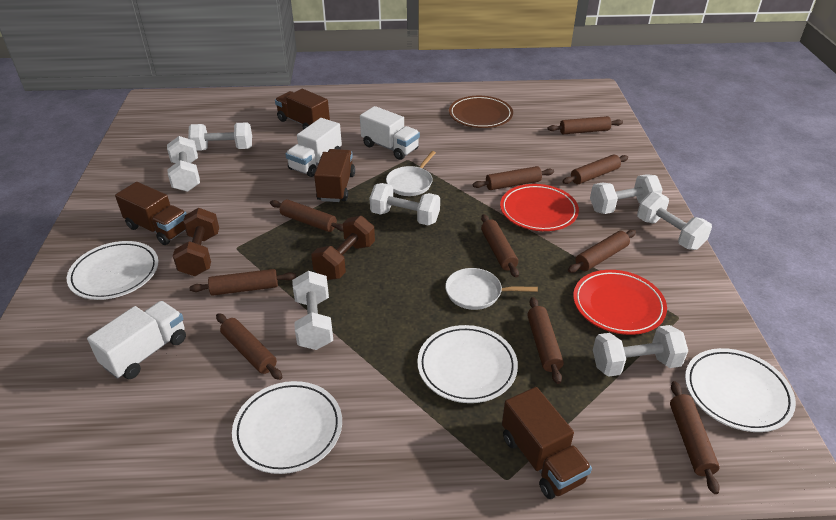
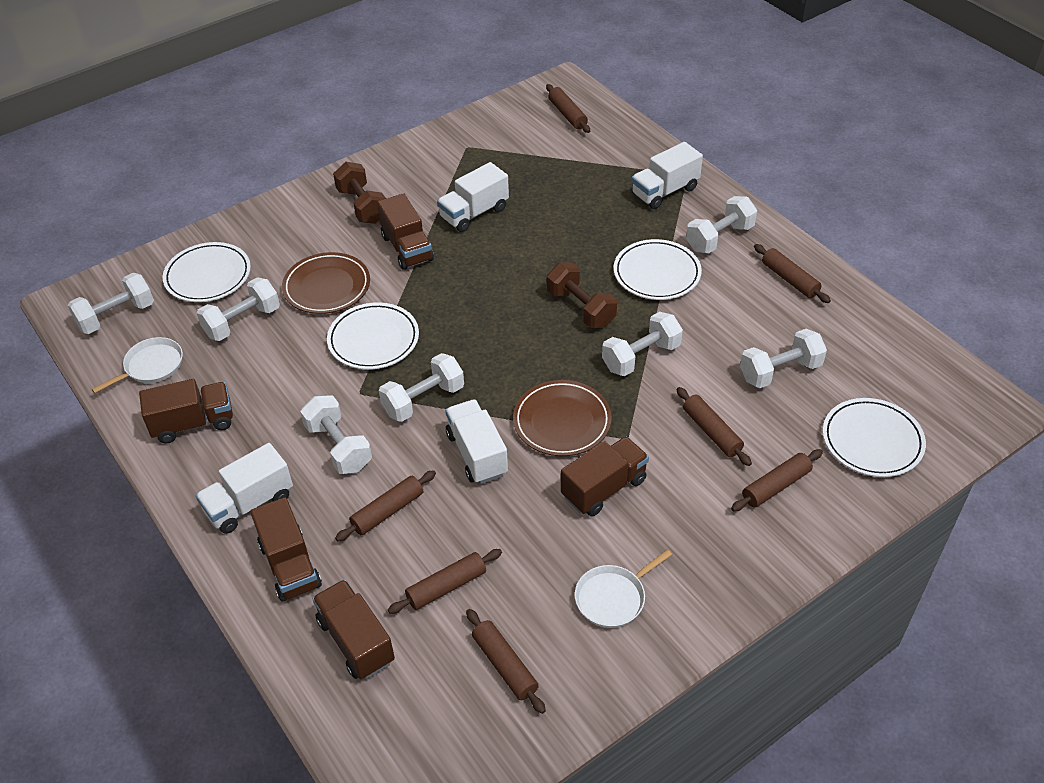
brown plate: [449,96,513,128] = 1 -> [282,252,370,314] [513,380,612,456] = 2
brown rolling pin: [189,269,296,296] [216,313,282,380] [270,200,343,232] [473,166,554,190] [481,214,519,278] [527,297,564,384] [548,116,623,134] [562,154,628,184] [568,230,636,273] [670,381,720,494] = 10 -> [335,470,436,541] [388,549,502,614] [466,609,546,714] [546,84,590,133] [676,387,752,466] [731,449,823,511] [754,244,831,303] = 7
brown truck: [115,182,186,245] [275,89,330,130] [314,149,355,202] [502,387,592,499] = 4 -> [139,379,233,444] [250,497,322,602] [312,579,395,679] [377,193,434,270] [561,437,649,517] = 5
red plate: [500,184,579,231] [573,270,667,335] = 2 -> none = 0
white truck: [87,301,186,379] [285,118,342,177] [360,106,420,160] = 3 -> [196,443,293,534] [437,162,509,232] [445,399,508,484] [631,142,703,209] = 4

